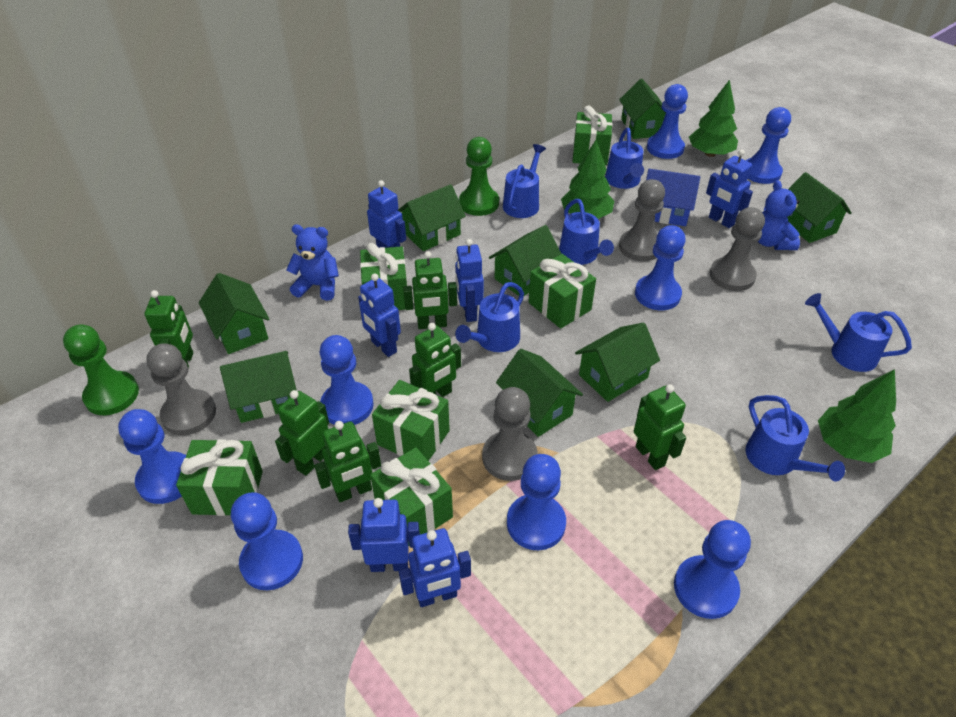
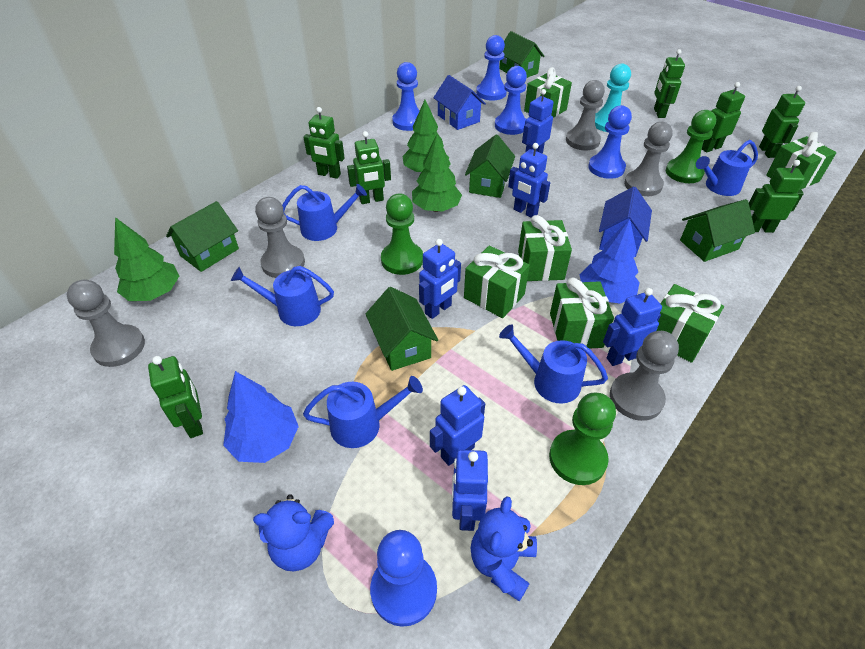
blue house: [646,169,700,226] = 1 -> [433,75,486,130] [599,186,652,257] = 2
blue pawn: [118,409,186,504] [231,492,303,590] [320,335,374,425] [507,454,566,550] [635,225,686,310] [647,84,688,159] [674,520,751,619] [746,107,791,184] = 8 -> [370,530,437,627] [392,62,420,131] [476,35,507,101] [495,66,527,135] [588,105,632,179] = 5
blue tree: none = 0 -> [223,371,299,463] [579,219,640,304] = 2
blue watering can: [455,282,524,352] [503,144,546,218] [559,199,614,265] [605,128,644,189] [745,395,845,482] [805,293,912,372] = 6 -> [231,266,334,326] [282,184,367,241] [303,376,423,448] [499,324,608,404] [696,140,758,196] = 5
green house: [199,273,270,354] [220,351,297,423] [398,184,466,251] [489,225,561,296] [496,349,583,437] [575,323,660,402] [619,79,666,139] [787,172,852,243] = 8 -> [166,201,239,272] [366,287,438,371] [465,135,515,198] [499,31,544,78] [680,199,755,262] = 5
green pawn: [63,324,139,415] [459,137,499,216] = 2 -> [381,194,423,275] [549,392,616,485] [666,110,716,183] = 3
green robot: [145,290,193,368] [275,390,329,476] [314,421,381,502] [403,251,457,329] [409,323,461,397] [634,384,686,470] = 6 -> [148,356,203,438] [304,107,345,179] [347,131,391,204] [654,49,685,118] [702,82,745,153] [749,160,805,233] [759,86,805,158] = 7
grey pawn: [146,343,216,435] [482,387,538,481] [619,179,665,261] [710,207,765,291] = 4 -> [67,280,145,367] [255,197,305,278] [566,80,605,151] [610,331,679,421] [624,122,673,196] = 5
turquoise pawn: none = 0 -> [595,64,631,132] = 1

